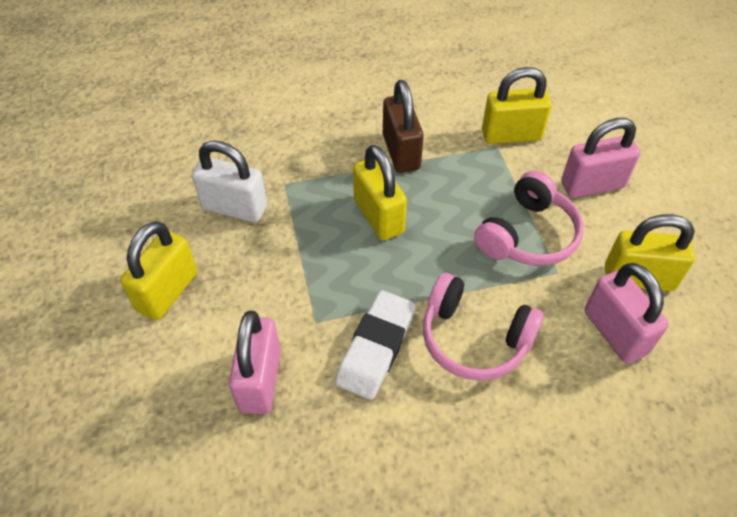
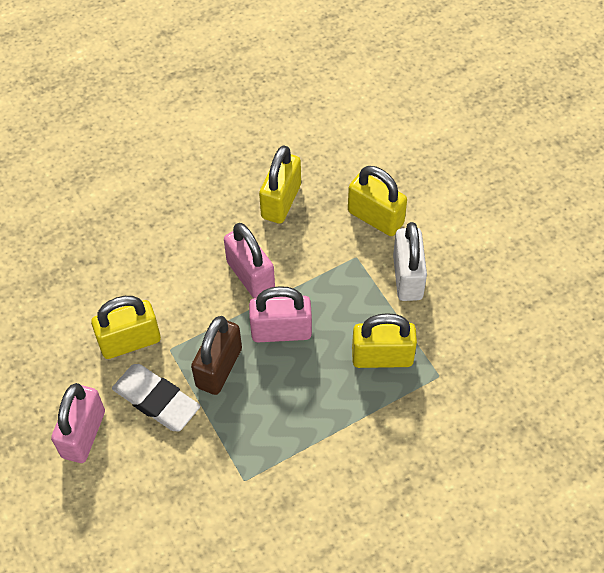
pink headphones: [423,273,544,381] [474,171,584,266] = 2 -> none = 0

